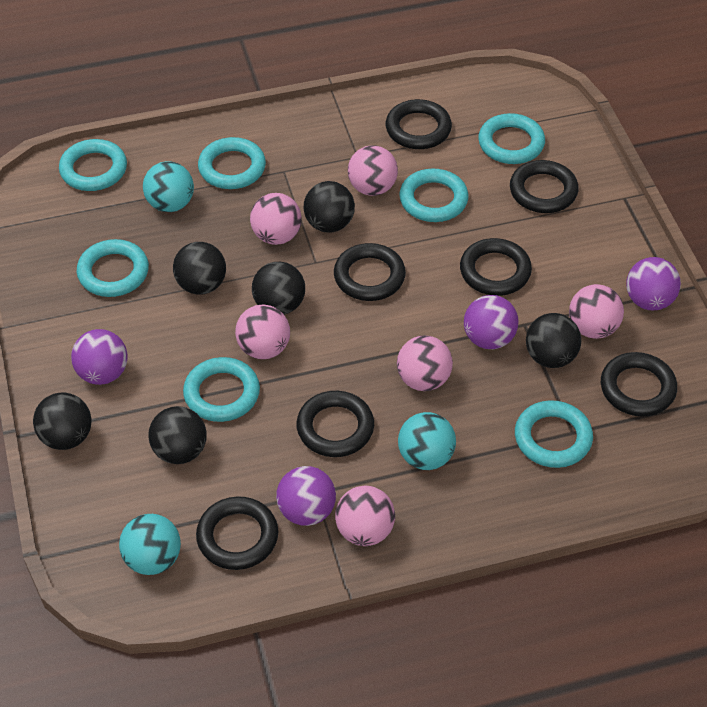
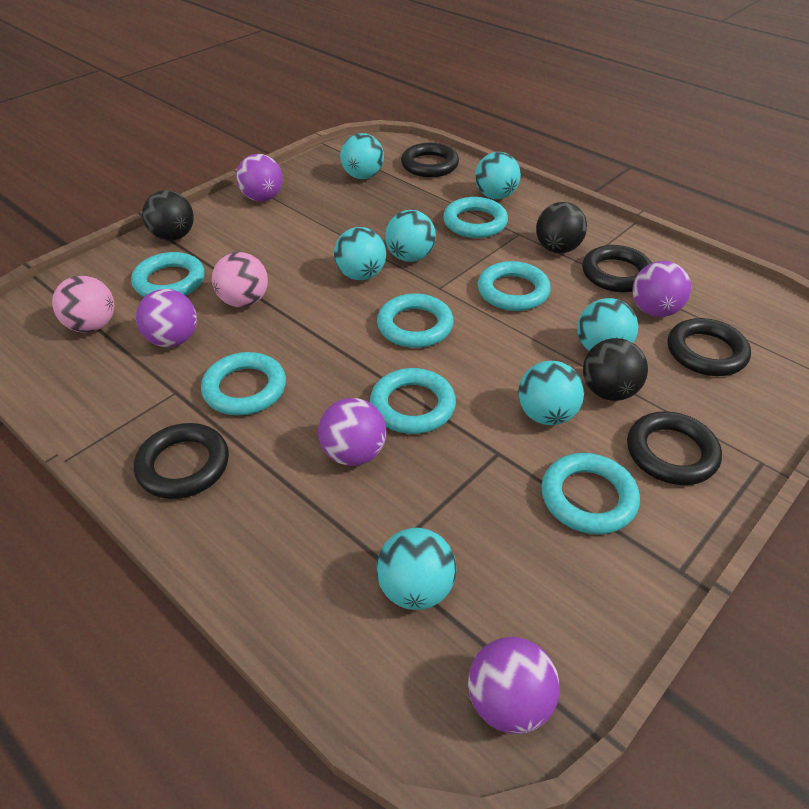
black ball: [33,392,92,450] [148,406,207,464] [173,242,226,295] [252,262,305,315] [304,181,355,233] [526,313,581,368] = 6 -> [142,190,194,241] [536,202,587,253] [583,338,648,401] = 3
black ring: [196,496,278,570] [296,391,374,457] [334,243,406,301] [386,99,452,149] [460,238,532,296] [510,160,579,213] [601,352,677,417] = 7 -> [134,423,229,499] [401,143,459,177] [582,245,652,292] [627,411,722,485] [668,318,751,376] = 5
pink ball: [235,304,290,359] [250,193,302,245] [335,486,395,546] [348,145,398,196] [397,335,453,391] [569,284,624,339] = 6 -> [52,275,114,333] [212,252,268,307] = 2
purple ball: [71,329,128,385] [276,466,336,526] [464,295,518,349] [626,257,681,310] = 4 -> [136,289,197,347] [236,154,283,201] [318,398,386,466] [468,637,560,734] [632,261,691,317] = 5
turquoise ball: [119,514,181,575] [143,161,194,212] [398,412,456,470] = 3 -> [334,227,386,280] [340,133,384,179] [376,528,457,610] [385,210,436,262] [475,152,521,199] [518,361,584,425] [577,298,638,351] = 7

